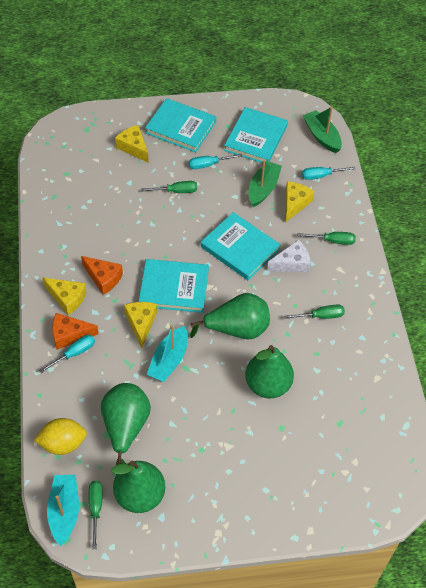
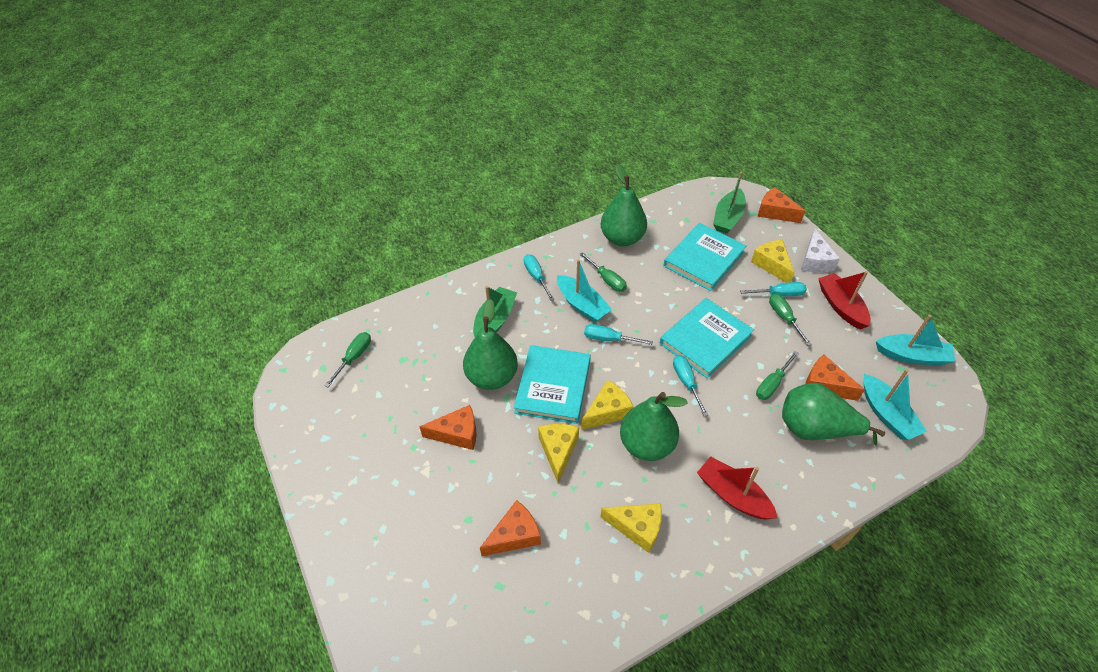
orange cheese: [52,313,99,350] [81,256,123,295] = 2 -> [419,405,476,450] [480,500,541,556] [758,187,805,223] [805,355,865,401] = 4
red boat: none = 0 -> [697,456,778,519] [818,271,871,329] = 2
turquoise boat: [47,475,79,546] [147,325,188,382] = 2 -> [557,260,612,322] [864,369,927,440] [876,315,956,366] = 3
turquoise book: [139,259,209,313] [145,98,216,152] [201,212,281,280] [224,107,288,163] = 4 -> [514,345,591,424] [660,298,754,378] [664,223,746,291] = 3
turquoise screwdriver: [39,335,95,373] [189,154,242,169] [302,166,356,180] = 3 -> [524,254,555,301] [584,324,653,345] [673,355,708,416] [740,282,807,296] = 4
yellow lemon: [34,418,87,455] = 1 -> none = 0

